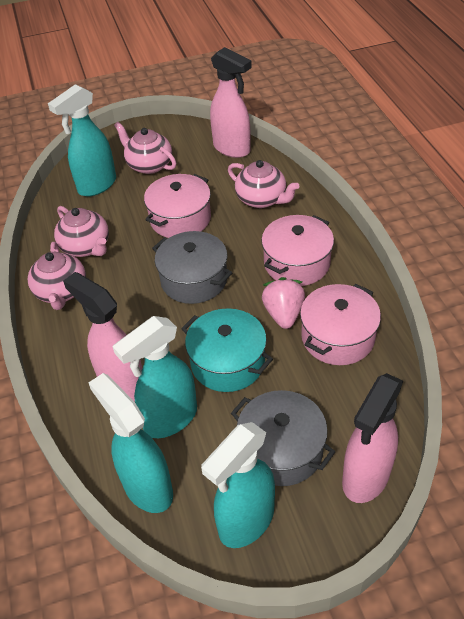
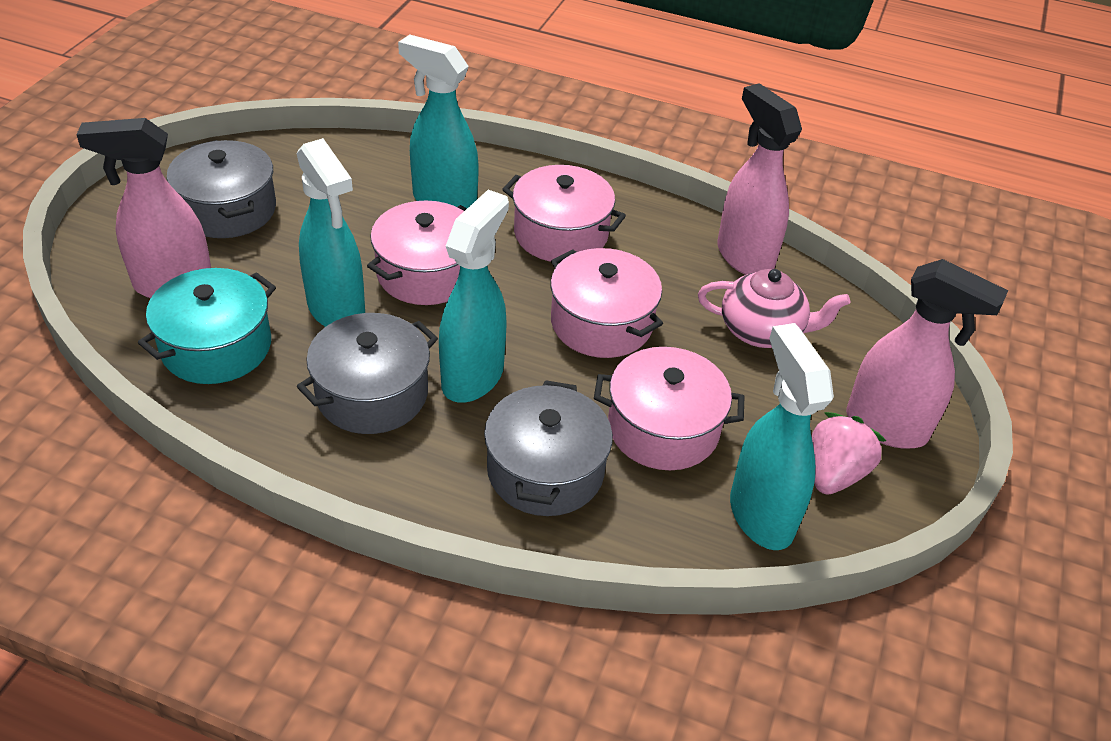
grey pot: [152,231,232,304] [231,390,335,486] = 2 -> [167,140,276,238] [297,313,438,434] [484,380,613,516] = 3
pink pot: [144,174,211,238] [261,215,334,286] [300,284,381,365] = 3 -> [367,201,467,305] [502,165,626,262] [550,248,663,358] [594,347,744,470] = 4
pink teapot: [28,242,86,310] [54,206,109,257] [114,122,176,174] [228,160,299,208] = 4 -> [698,269,850,348] = 1

